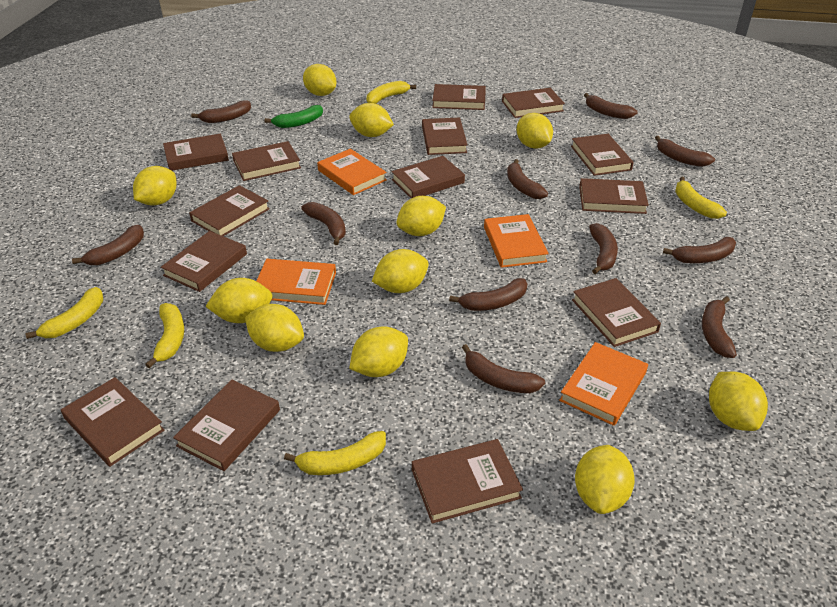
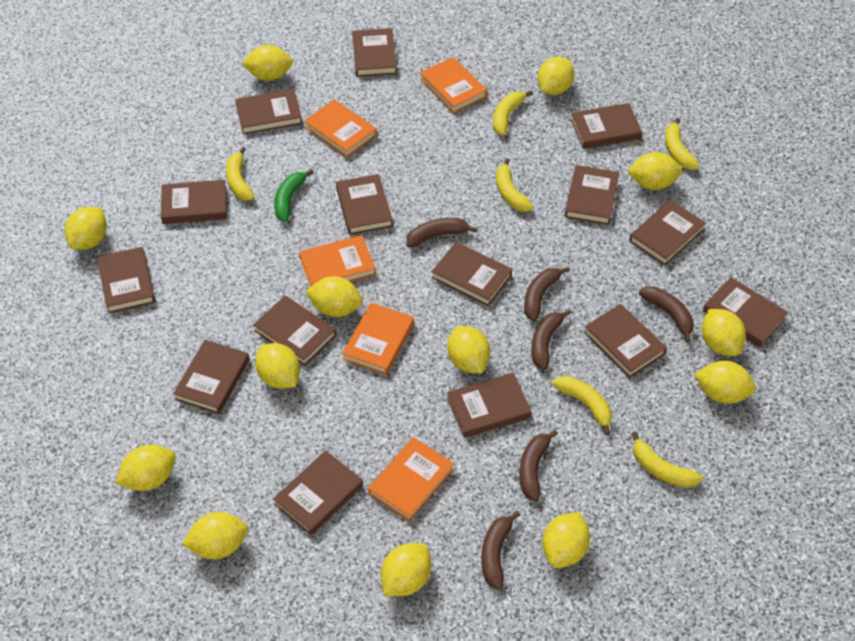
brown banana: [72,225,144,265] [191,100,251,123] [301,202,346,245] [449,278,527,311] [462,344,545,393] [507,159,548,199] [584,93,638,119] [589,223,618,274] [655,136,715,167] [663,237,736,263] [702,296,737,358] = 11 -> [406,218,478,248] [481,511,520,590] [519,429,558,501] [524,267,570,321] [531,309,572,370] [639,286,694,343] = 6
brown book: [61,377,164,467] [161,231,247,292] [163,134,229,171] [173,379,280,471] [189,185,270,236] [232,141,301,181] [392,156,465,198] [412,439,523,524] [422,117,467,155] [432,84,486,110] [502,88,565,118] [571,134,634,176] [572,278,661,347] [579,178,649,214] = 14 -> [97,247,155,313] [161,180,227,224] [173,340,250,414] [235,89,302,135] [253,295,337,366] [273,450,363,535] [336,174,393,235] [352,28,397,77] [432,242,512,306] [447,373,532,438] [565,165,619,225] [571,103,642,149] [584,304,667,378] [629,200,706,266] [703,277,788,347] = 15
orange book: [257,259,336,305] [317,149,387,195] [484,214,549,268] [559,342,648,426] = 4 -> [299,235,376,286] [304,99,377,157] [342,303,414,375] [368,437,454,522] [420,57,487,113] = 5
yellow banana: [26,287,103,339] [145,303,184,369] [284,431,386,475] [367,81,416,104] [675,177,727,219] = 5 -> [226,147,254,201] [493,90,533,135] [496,158,533,212] [552,376,612,435] [632,432,703,488] [665,118,699,170] = 6
yellow lemon: [133,166,176,206] [205,278,273,323] [245,304,304,352] [303,64,336,96] [349,103,394,137] [349,326,408,377] [372,249,429,293] [396,196,446,236] [517,113,553,149] [575,445,635,514] [709,372,768,431] = 11 -> [65,207,107,250] [115,445,176,491] [182,512,248,559] [242,45,293,81] [255,343,300,389] [306,276,363,317] [381,543,431,596] [447,326,490,374] [537,57,575,95] [542,512,590,568] [627,152,682,190] [694,361,756,404] [702,309,746,356] = 13

